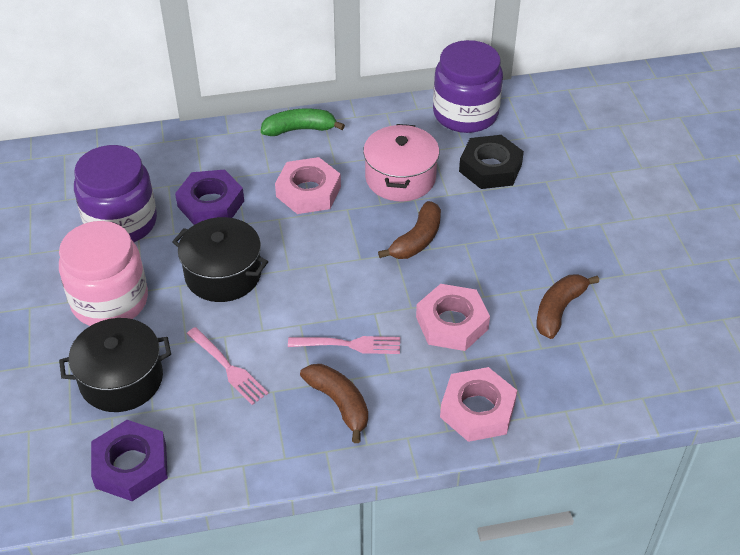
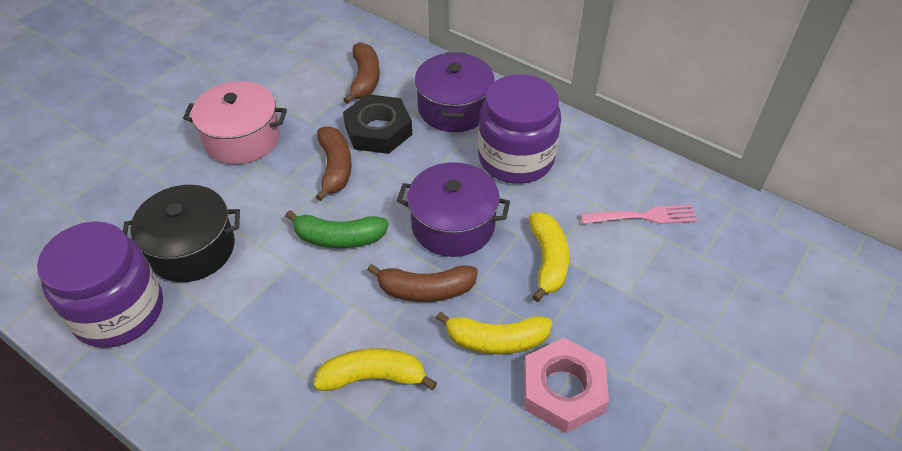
black pot: [59,318,171,412] [172,217,268,302] = 2 -> [123,185,240,282] = 1
pink fork: [187,327,269,405] [288,336,400,354] = 2 -> [581,205,698,224] = 1
pink jar: [59,221,148,326] = 1 -> none = 0
pink nut: [275,157,341,214] [416,284,490,351] [440,367,517,442] = 3 -> [524,338,609,433] = 1
purple nut: [91,420,168,501] [175,170,244,225] = 2 -> none = 0
purple pot: none = 0 -> [397,162,510,257] [415,52,495,132] = 2
yellow banana: none = 0 -> [313,348,437,391] [436,312,552,354] [529,212,570,302] = 3

